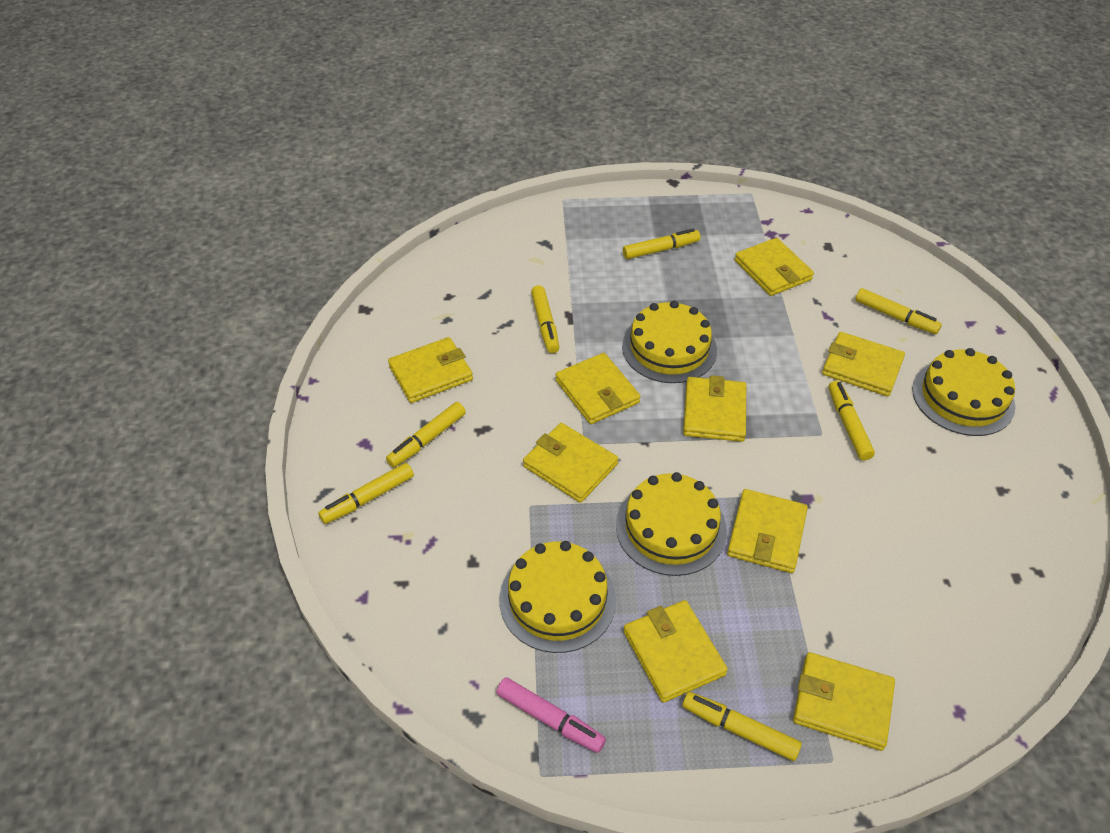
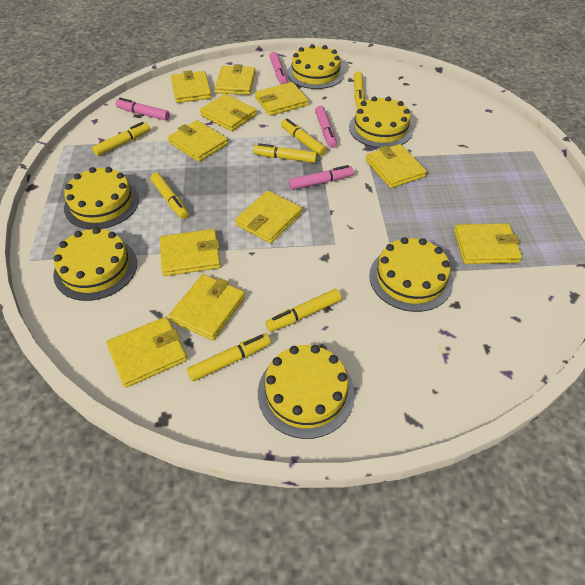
pink marker: [496,677,606,753] = 1 -> [115,98,170,121] [269,52,288,85] [289,165,354,190] [315,106,337,148] = 4
yellow cake: [499,541,616,653] [616,472,727,576] [622,301,717,383] [912,348,1015,436] = 4 -> [53,227,137,301] [64,167,139,229] [258,345,355,439] [287,44,344,89] [349,96,413,148] [369,237,453,312] = 6
yellow wallet: [388,337,473,403] [523,423,618,503] [555,353,641,424] [624,600,728,703] [683,375,746,442] [727,489,808,573] [735,238,814,296] [793,652,895,751] [822,332,905,396] = 9 -> [106,317,187,388] [160,229,221,276] [168,120,228,162] [169,274,245,340] [171,70,212,103] [200,94,257,131] [215,64,256,95] [235,191,302,243] [255,82,308,116] [366,144,427,188] [454,223,522,264] = 11

